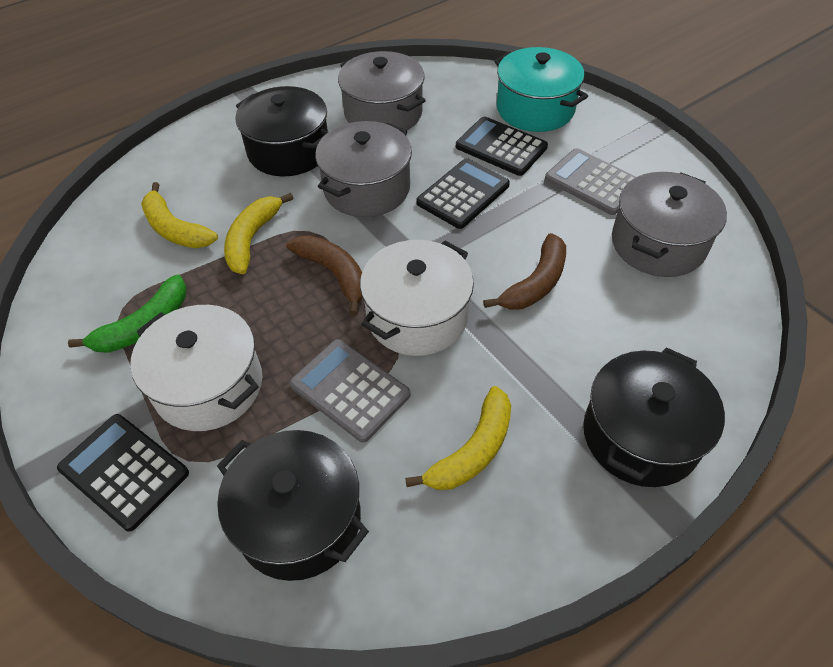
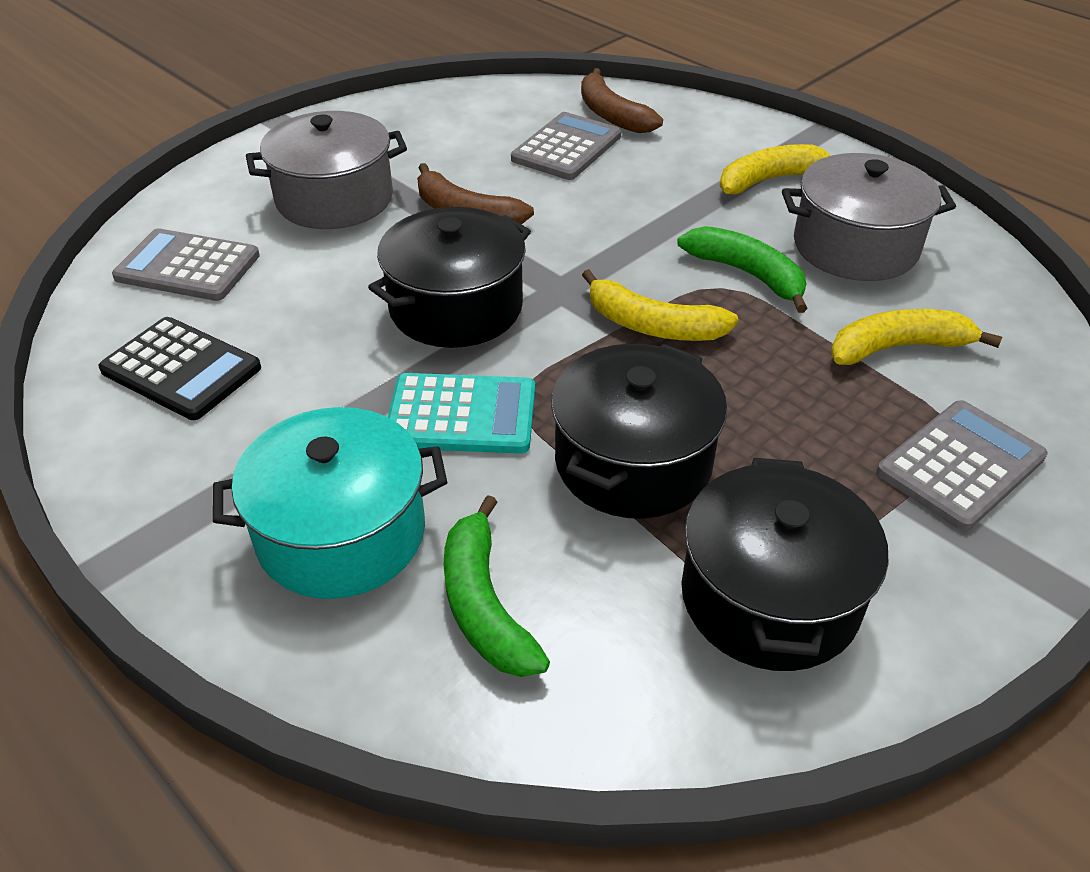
black calculator: [57,414,189,532] [416,158,510,229] [456,117,548,176] = 3 -> [98,317,261,420] = 1
green banana: [68,275,186,353] = 1 -> [443,495,550,677] [677,226,808,313] = 2
grey calculator: [290,339,411,443] [545,148,636,215] = 2 -> [112,228,260,301] [511,112,621,180] [876,400,1048,531] = 3
grey pot: [315,121,412,217] [338,51,426,130] [612,172,727,277] = 3 -> [246,111,407,229] [782,153,956,281] = 2
turquoise calculator: none = 0 -> [388,373,535,454] = 1
white pot: [130,305,262,431] [360,240,474,356] = 2 -> none = 0

